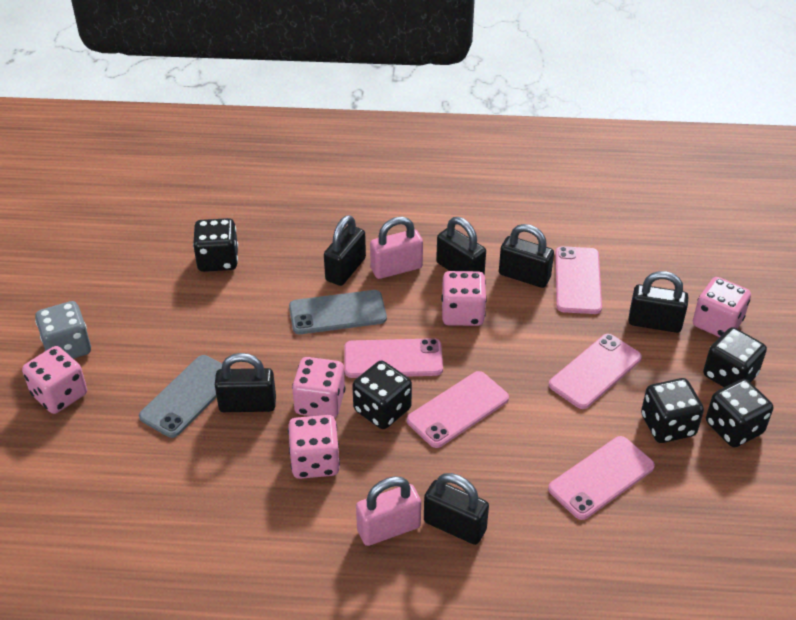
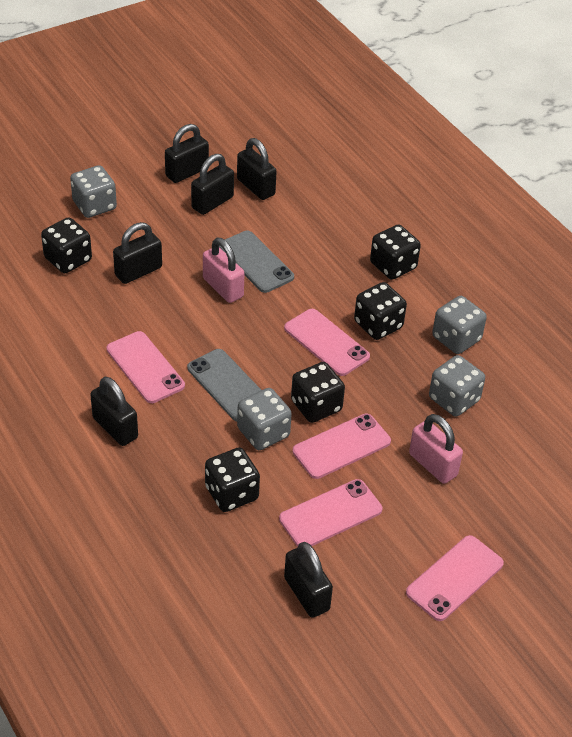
grey dice: [35,301,91,359] = 1 -> [70,165,117,218] [237,388,292,450] [429,355,485,417] [432,296,487,354] = 4
pink dice: [22,346,87,414] [288,415,340,479] [292,357,345,419] [441,271,487,326] [693,277,751,337] = 5 -> none = 0

